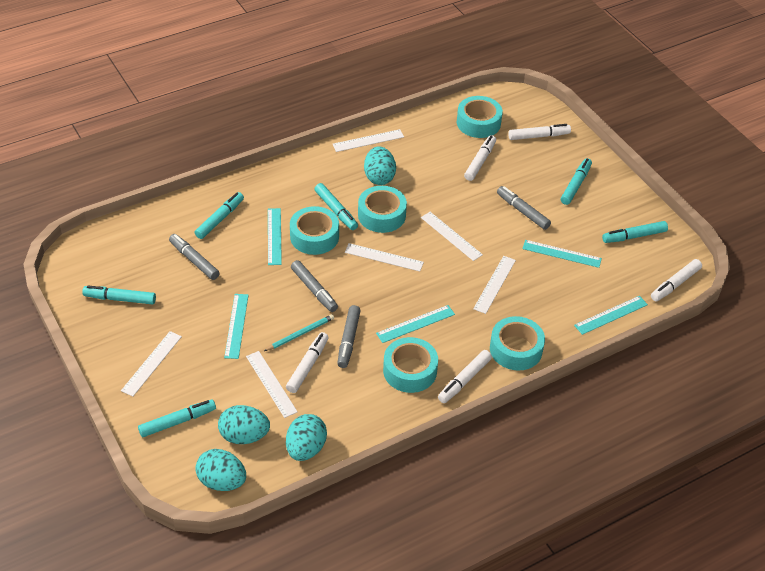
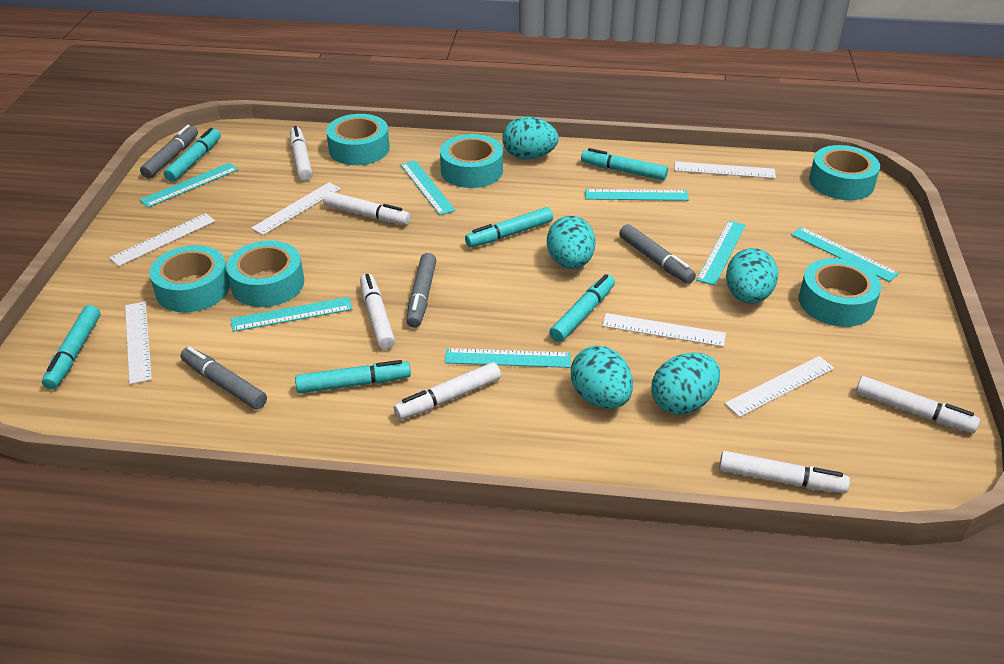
turquoise egg: [195,449,246,491] [218,405,270,444] [286,414,327,461] [364,146,396,185] = 4 -> [502,117,559,160] [547,216,596,269] [571,346,633,409] [651,353,720,414] [726,248,778,304] = 5
turquoise pencil: [264,314,334,351] = 1 -> none = 0
turquoise ruler: [224,294,248,359] [268,208,282,265] [376,305,455,343] [522,240,602,268] [574,296,648,335] = 5 -> [140,163,238,208] [231,297,353,332] [400,160,456,215] [445,348,570,368] [585,189,689,201] [697,220,746,286] [791,227,899,282] = 7
turquoise tape: [290,206,339,255] [358,186,407,233] [383,337,438,393] [457,96,503,138] [490,316,545,371] = 5 -> [149,245,230,312] [226,241,304,307] [326,114,390,165] [440,134,503,188] [799,258,882,327] [809,145,880,200] = 6
white marker: [286,332,329,393] [438,350,492,403] [464,135,496,181] [508,124,571,140] [651,259,702,301] = 5 -> [290,126,313,181] [323,191,410,225] [360,274,395,350] [394,362,501,420] [719,451,850,493] [856,376,980,433] = 6

